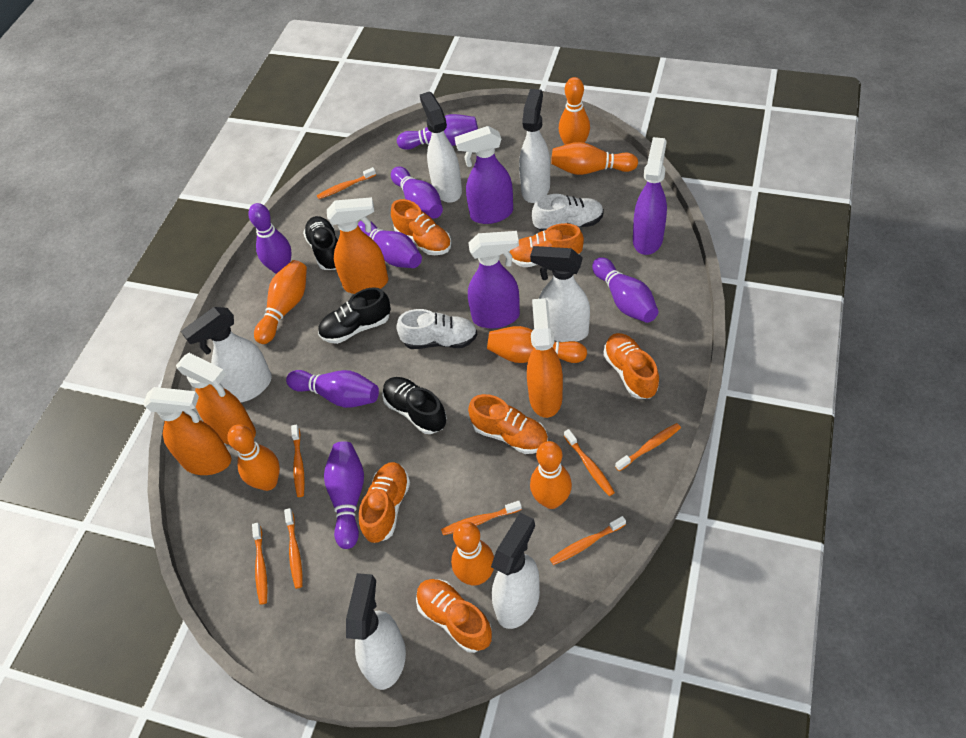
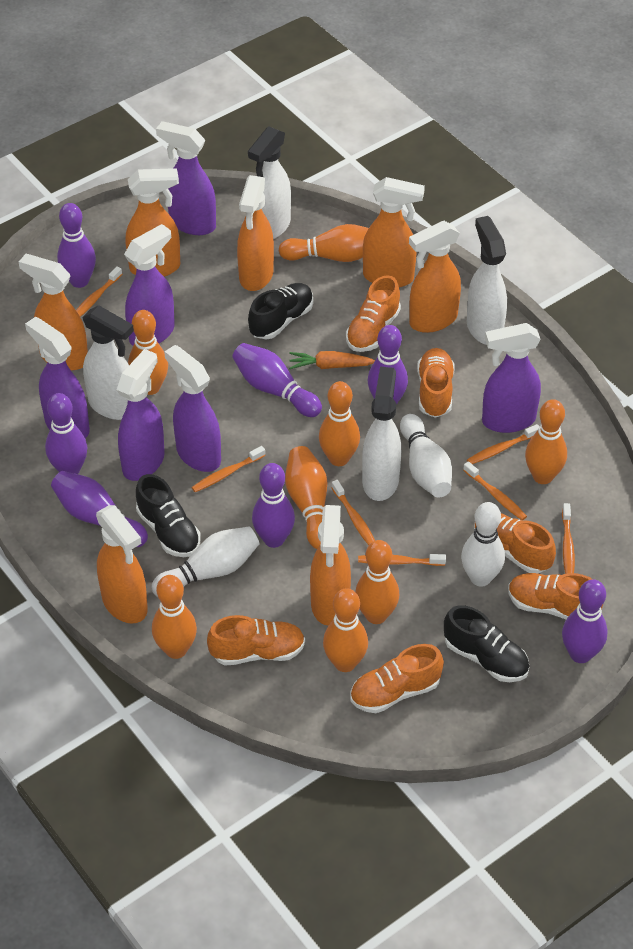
orange bowling pin: [227,424,280,491] [254,260,307,344] [451,522,494,585] [487,326,587,363] [530,441,572,509] [551,142,638,175] [559,77,590,145] = 7 -> [128,310,168,395] [152,575,197,659] [279,224,369,262] [285,446,327,549] [319,381,360,466] [323,588,368,672] [355,540,399,624] [525,399,567,484] = 8
orange carrot: none = 0 -> [289,351,375,369] = 1
orange spray bottle: [143,387,231,475] [176,353,256,445] [327,197,388,294] [527,298,563,418] = 4 -> [19,254,88,370] [96,505,148,624] [126,168,180,277] [237,175,274,291] [310,505,351,626] [363,177,425,287] [409,221,461,333] = 7
orange toothbrush: [252,523,267,605] [284,508,303,589] [291,425,305,497] [317,167,376,199] [441,501,522,535] [550,516,626,565] [564,429,615,496] [615,423,681,471] = 8 -> [76,266,122,317] [191,446,265,492] [331,480,375,545] [358,554,446,566] [463,461,527,520] [467,424,539,464] [562,503,575,574] = 7
purple spray bottle: [455,126,513,224] [468,231,520,328] [633,137,667,255] = 3 -> [25,317,90,438] [117,349,165,481] [124,224,175,346] [156,121,216,235] [164,345,221,472] [482,323,541,433] = 6
white bowling pin: none = 0 -> [151,526,260,597] [400,414,452,498] [461,502,505,587] = 3
white shoe: [396,309,478,349] [532,194,604,231] = 2 -> none = 0
white spray bottle: [181,307,272,402] [346,573,406,690] [420,91,462,203] [491,513,540,629] [519,89,550,203] [530,246,590,342] = 6 -> [82,305,134,420] [248,126,291,239] [362,367,401,501] [467,216,507,345] = 4

